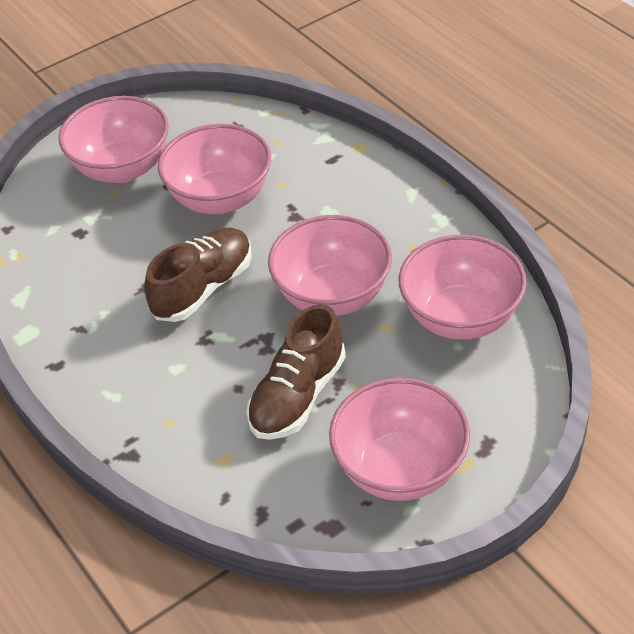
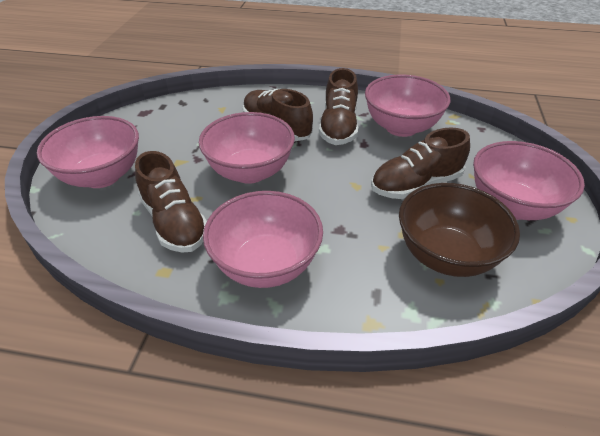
brown bowl: none = 0 -> [399,183,520,277] = 1
brown shoe: [144,228,252,322] [247,304,346,440] = 2 -> [135,151,207,253] [243,89,313,141] [319,68,358,145] [371,127,470,199] = 4

